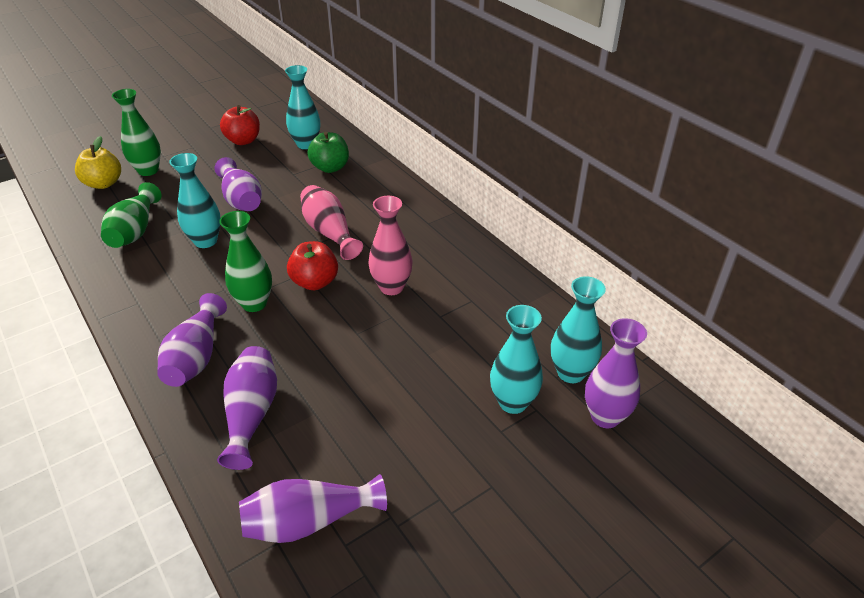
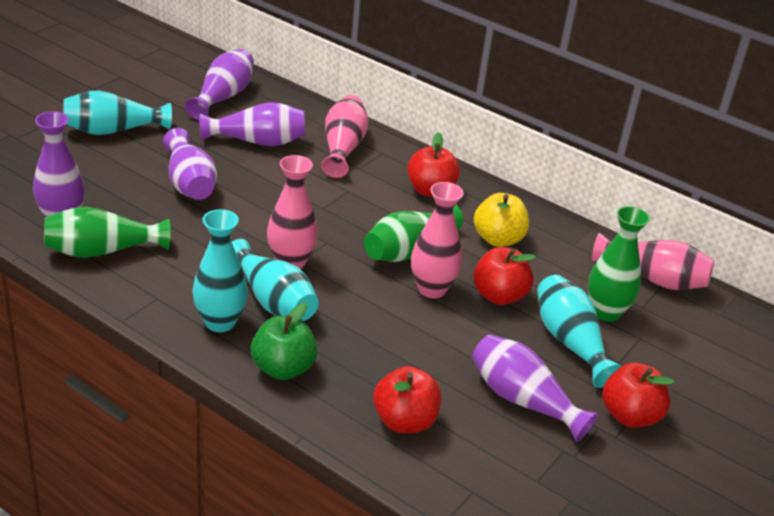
pink vase: [300,185,363,260] [368,196,413,295] = 2 -> [267,155,318,269] [321,95,368,178] [411,182,464,299] [592,233,714,290] = 4
red apple: [220,105,260,145] [287,241,338,290] = 2 -> [373,366,442,433] [407,132,460,197] [473,247,536,305] [602,363,675,428] = 4

